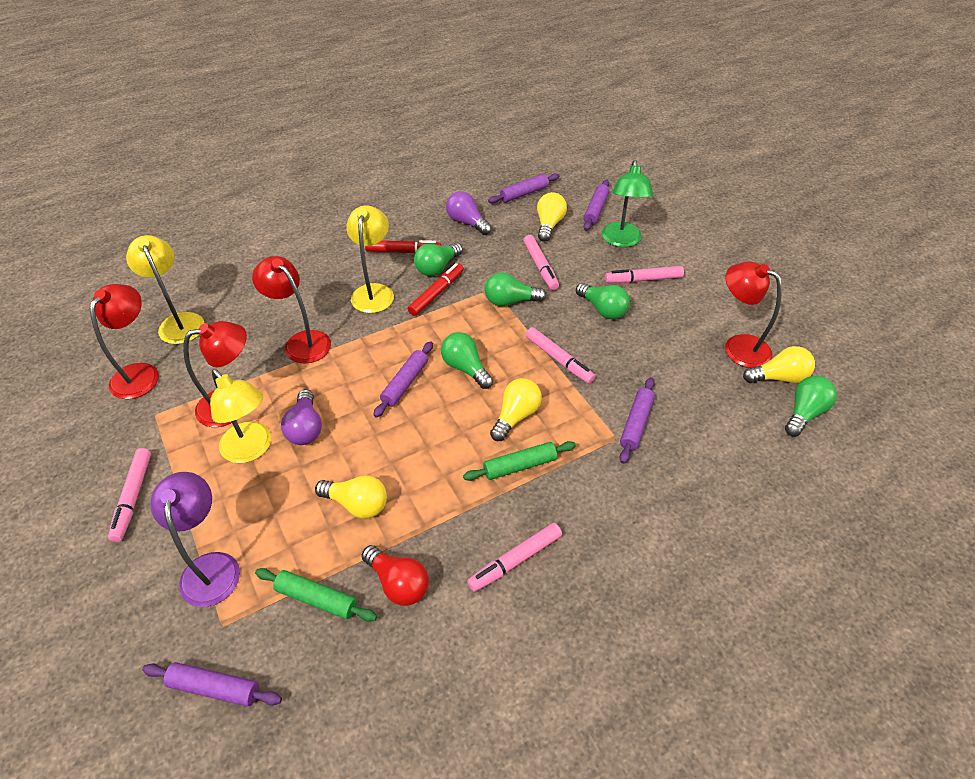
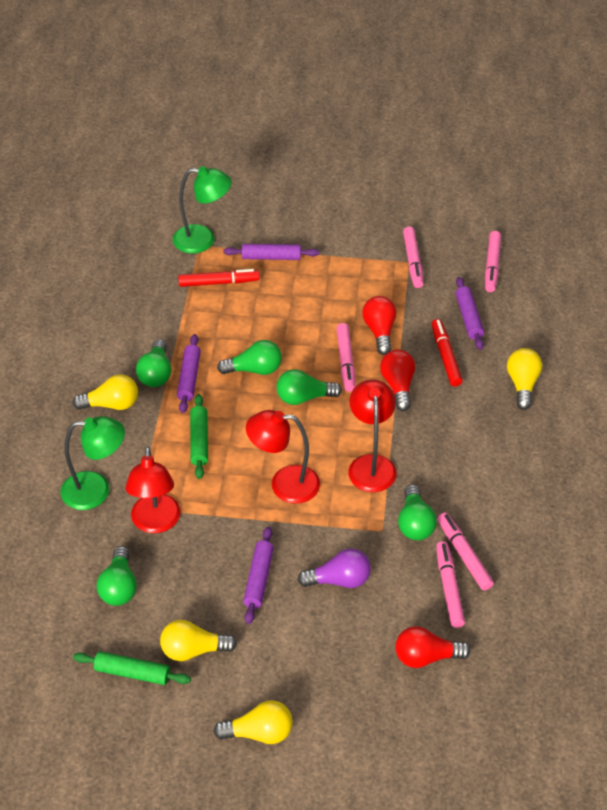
green lamp: [602,160,653,247] = 1 -> [61,416,125,510] [173,166,232,253] = 2
purple lamp: [150,472,240,607] = 1 -> none = 0
purple light bulb: [281,389,322,445] [446,191,492,235] = 2 -> [297,549,371,588] = 1
purple rolling pin: [142,662,282,707] [374,341,433,418] [488,173,560,203] [584,179,609,231] [619,377,655,464] = 5 -> [177,334,201,413] [223,244,319,260] [243,527,274,624] [456,277,484,350] = 4
red lamp: [90,284,159,399] [183,321,247,427] [252,256,331,364] [725,262,782,368] = 4 -> [125,446,181,533] [246,410,320,504] [348,379,397,492] = 3
red light bulb: [361,545,429,606] = 1 -> [362,296,396,355] [380,350,415,411] [395,626,471,668] = 3
yellow lamp: [126,235,204,344] [210,369,271,463] [346,205,394,313] = 3 -> none = 0

